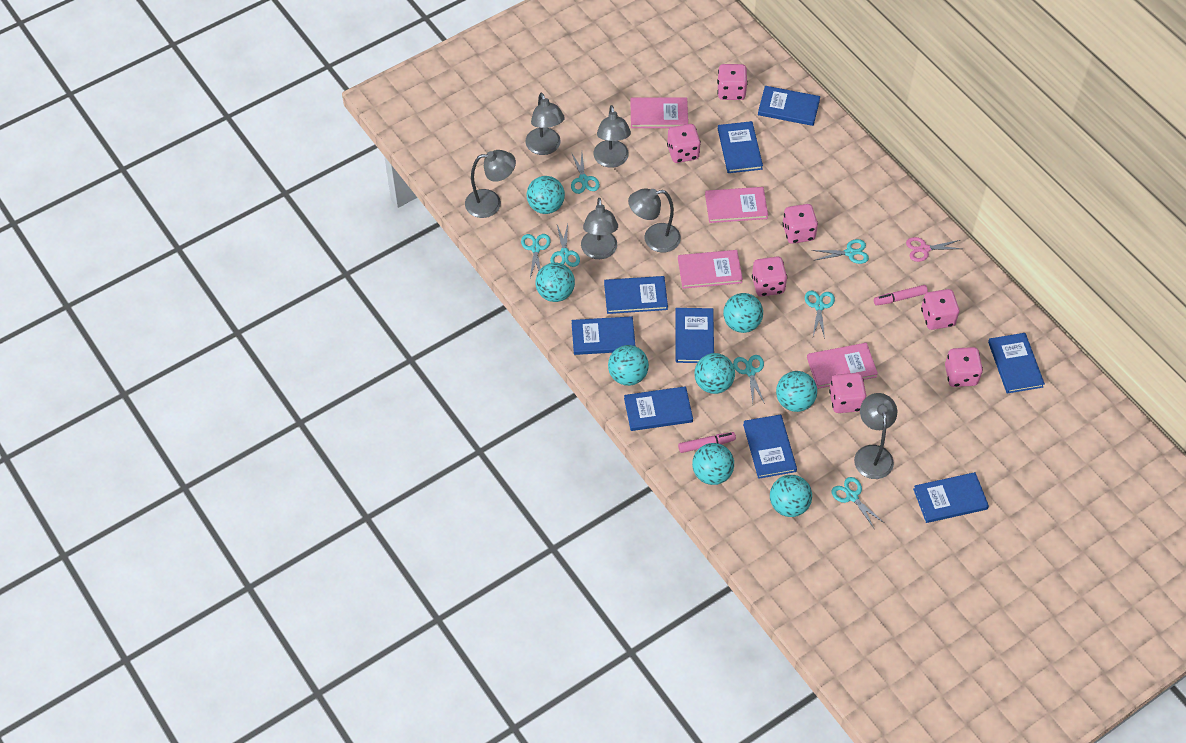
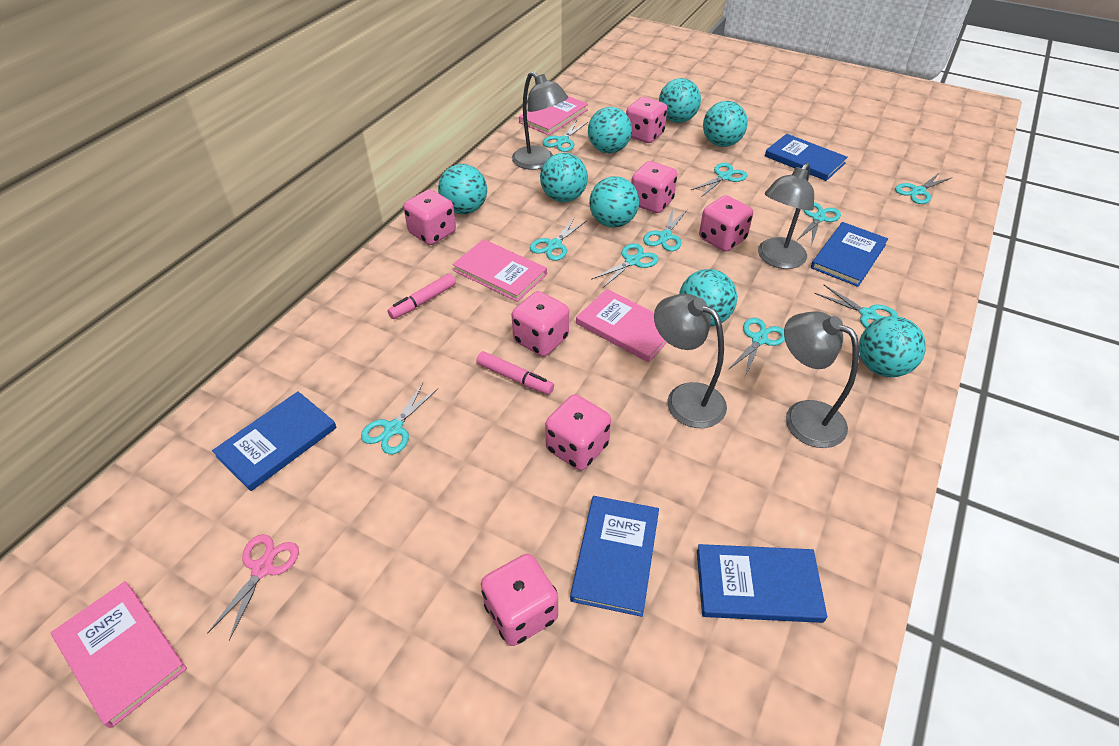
blue book: [572,316,635,355] [604,276,668,314] [624,386,693,431] [675,308,714,363] [718,121,763,173] [743,414,797,479] [758,86,820,126] [913,472,989,523] [988,333,1045,394] = 9 -> [212,391,337,491] [570,496,659,617] [697,544,827,623] [765,134,848,181] [811,222,888,287] = 5
grey lamp: [465,150,516,218] [525,93,565,155] [581,198,618,259] [593,105,631,168] [628,188,681,253] [854,393,897,479] = 6 -> [512,72,568,170] [654,294,727,428] [758,163,814,269] [784,311,859,448] = 4
turquoise scissors: [521,234,551,278] [550,224,580,267] [571,152,600,194] [733,355,765,404] [805,291,835,339] [812,239,869,264] [832,477,884,528] = 7 -> [361,383,438,454] [530,218,586,261] [542,120,588,152] [591,243,659,288] [643,209,687,251] [691,163,747,197] [728,318,785,376] [797,202,841,243] [815,284,898,328] [895,172,951,204] = 10

